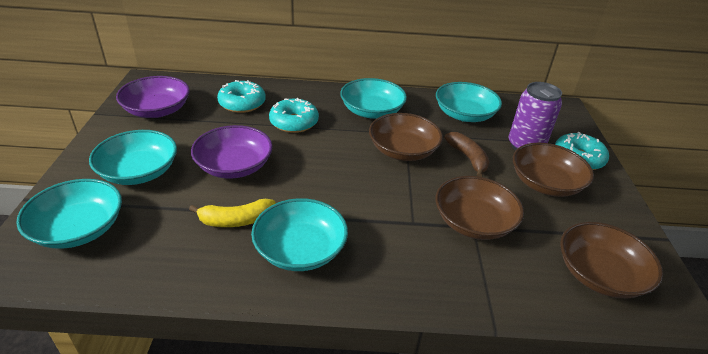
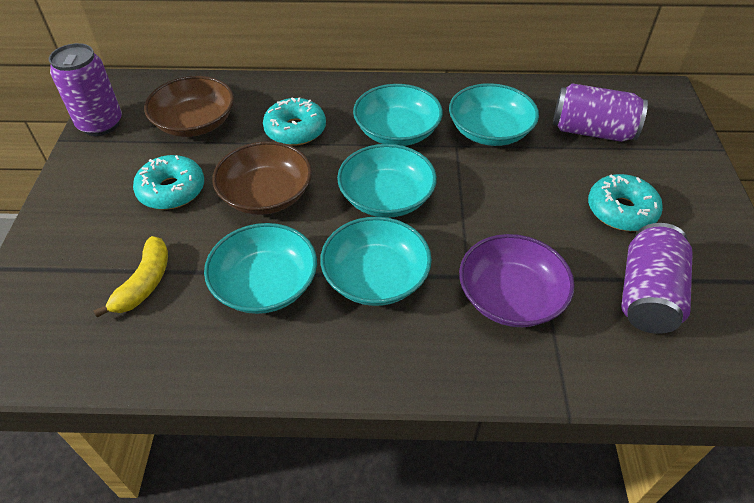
brown banana: [444,132,489,177] = 1 -> none = 0
brown bowl: [369,113,443,161] [435,176,524,240] [513,143,594,197] [560,222,663,298] = 4 -> [144,76,234,137] [212,141,312,215] = 2
purple bowl: [116,76,190,118] [191,125,273,179] = 2 -> [459,234,575,327] = 1
purple can: [509,82,562,150] = 1 -> [49,43,122,136] [553,83,648,142] [621,223,693,334] = 3

